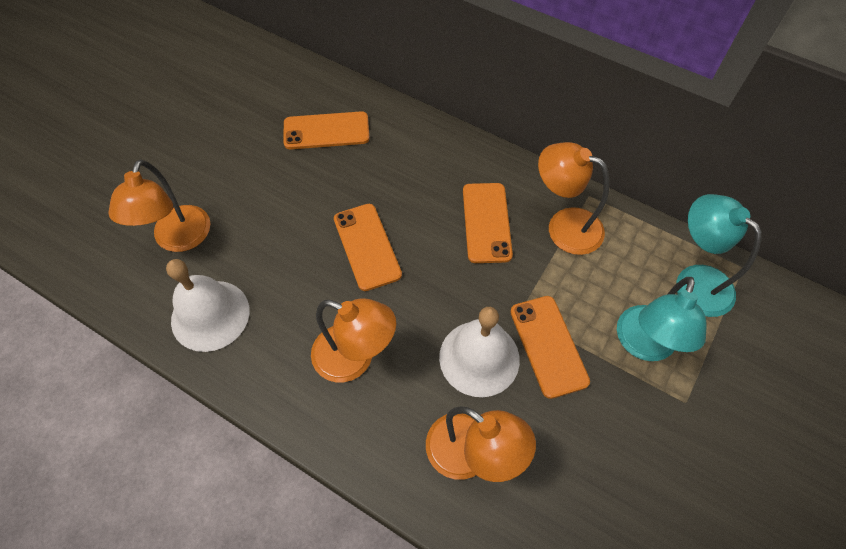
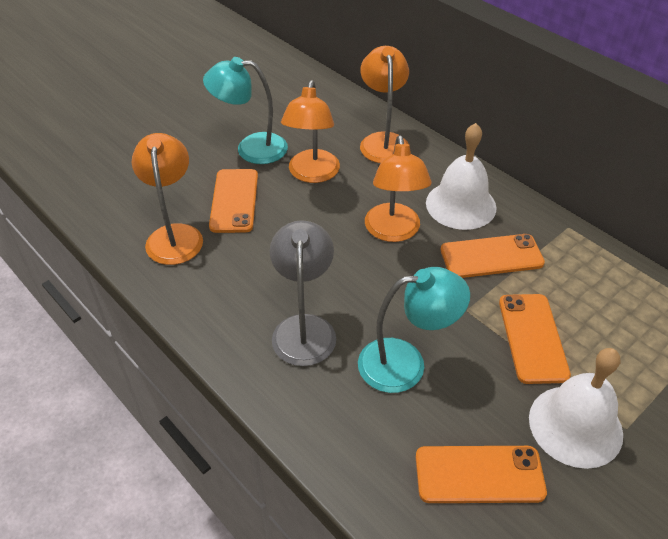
grey lamp: none = 0 -> [270,220,336,366] = 1

